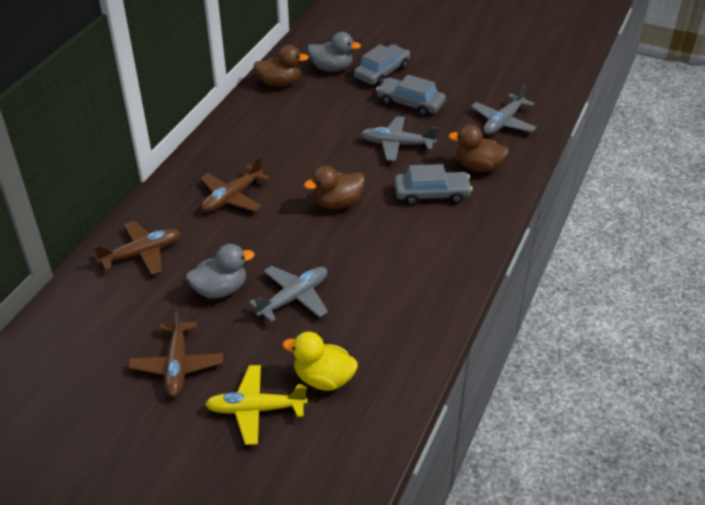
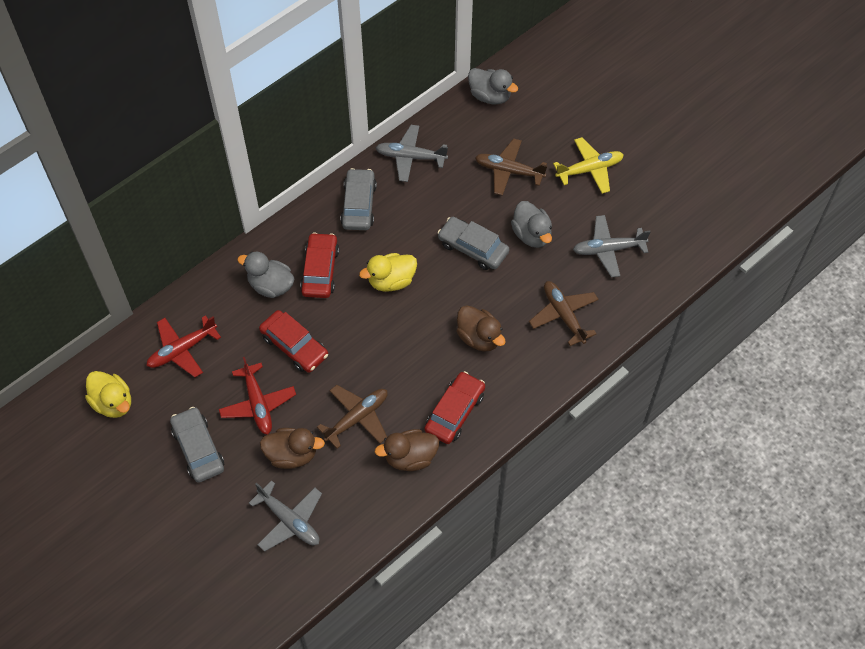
grey duck: [186,244,255,298] [307,32,361,72] = 2 -> [237,252,295,298] [468,68,518,104] [511,201,552,248] = 3
red car: none = 0 -> [259,310,328,373] [300,232,339,298] [424,371,485,444] = 3
red plane: none = 0 -> [146,315,221,377] [219,357,296,435] = 2
yellow duck: [282,332,358,391] = 1 -> [85,371,131,418] [359,253,417,292] = 2

